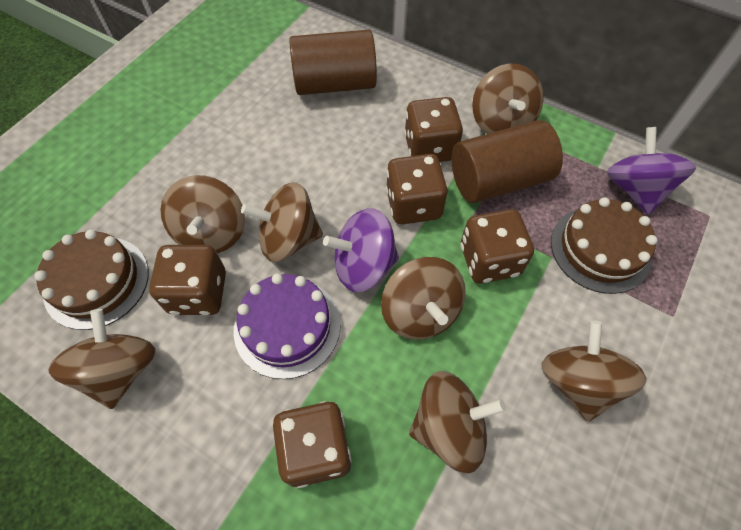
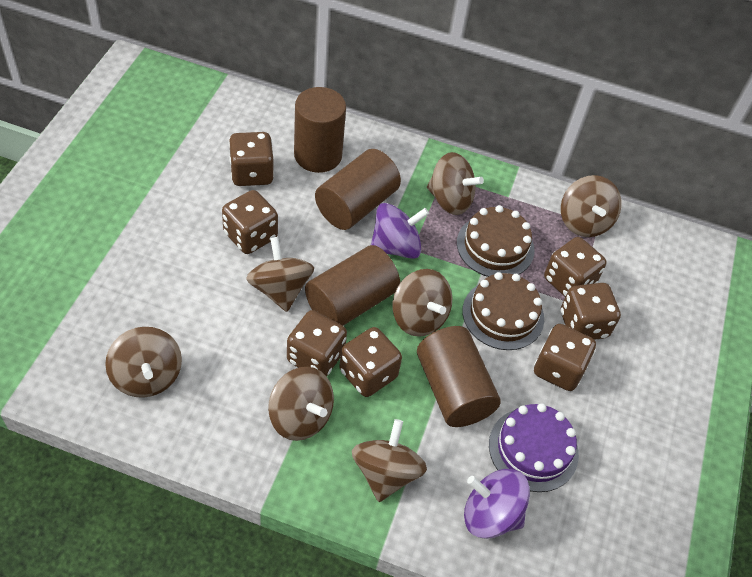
brown cylinder: [289,30,377,95] [451,120,563,203] = 2 -> [294,87,346,173] [305,245,400,326] [315,149,401,230] [417,326,501,427] = 4
brown dice: [149,245,226,315] [273,401,352,488] [386,154,448,224] [404,97,463,162] [460,209,534,284] = 5 -> [222,190,278,254] [229,132,274,186] [287,310,347,377] [339,327,402,397] [534,324,596,391] [544,237,607,297] [561,283,621,340] = 7

